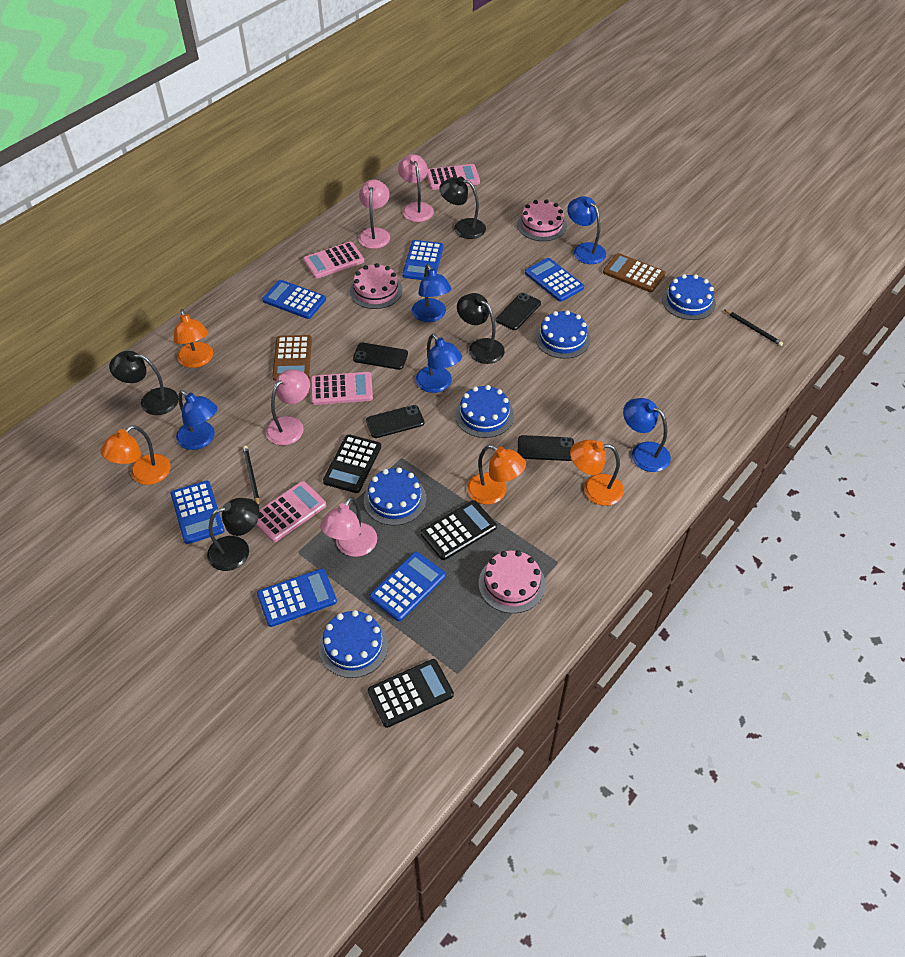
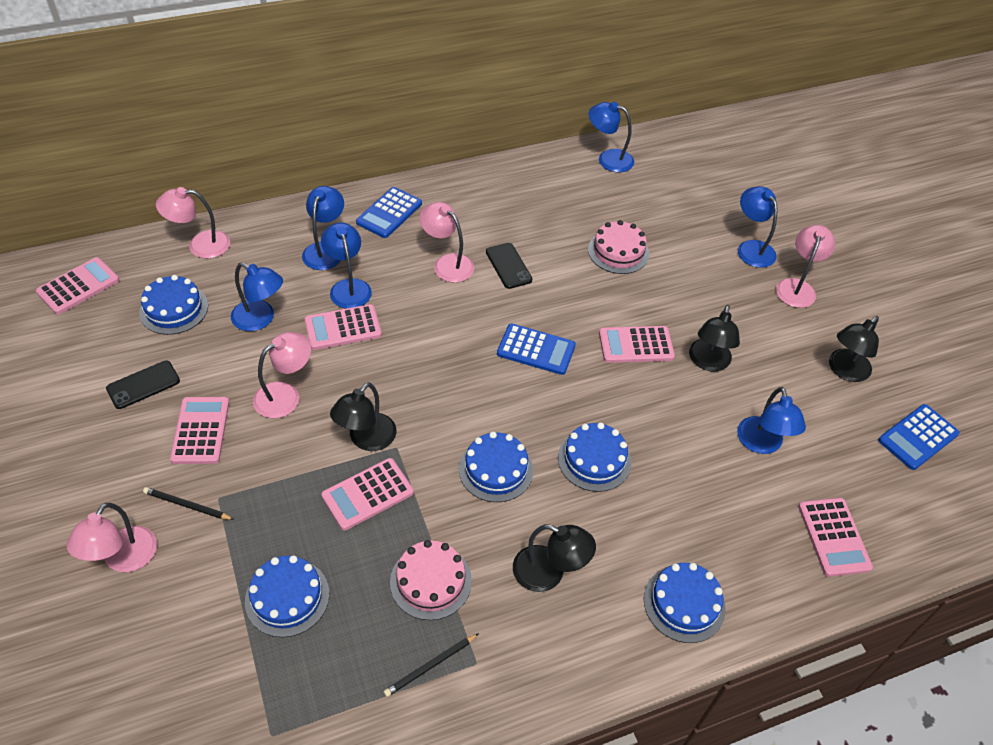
black calculator: [323,434,381,493] [368,659,454,728] [421,500,497,560] = 3 -> none = 0
black phone: [353,343,408,370] [366,405,424,438] [496,293,541,330] [518,435,574,461] = 4 -> [106,360,180,409] [486,243,532,289] = 2
blue calculator: [171,481,225,544] [257,568,337,627] [262,280,326,319] [369,552,446,621] [402,240,443,280] [525,258,584,302] = 6 -> [356,187,422,238] [497,324,576,375] [878,404,960,470] = 3
blue lamp: [176,390,218,450] [412,264,451,322] [416,334,462,393] [567,196,606,264] [623,398,671,472] = 5 -> [231,263,283,331] [302,186,344,270] [321,222,372,309] [589,102,634,172] [737,387,806,454] [738,186,777,268] = 6
brown calculator: [272,335,312,381] [603,253,666,292] = 2 -> none = 0
orange lamp: [100,425,171,485] [174,309,213,368] [467,445,526,505] [570,440,624,506] = 4 -> none = 0
pink cake: [350,263,403,309] [479,550,546,613] [517,199,567,241] = 3 -> [390,540,472,620] [588,220,649,274] = 2
pink calculator: [256,481,327,542] [303,242,364,279] [311,372,373,405] [427,164,480,190] = 4 -> [36,257,119,314] [170,397,229,464] [305,304,382,350] [321,458,414,530] [599,326,675,363] [798,498,873,577] = 6
pink lamp: [265,370,310,445] [320,497,377,557] [358,179,390,249] [398,154,434,222] = 4 -> [66,503,157,572] [156,187,230,259] [253,332,311,418] [419,202,474,283] [776,225,835,308] = 5

